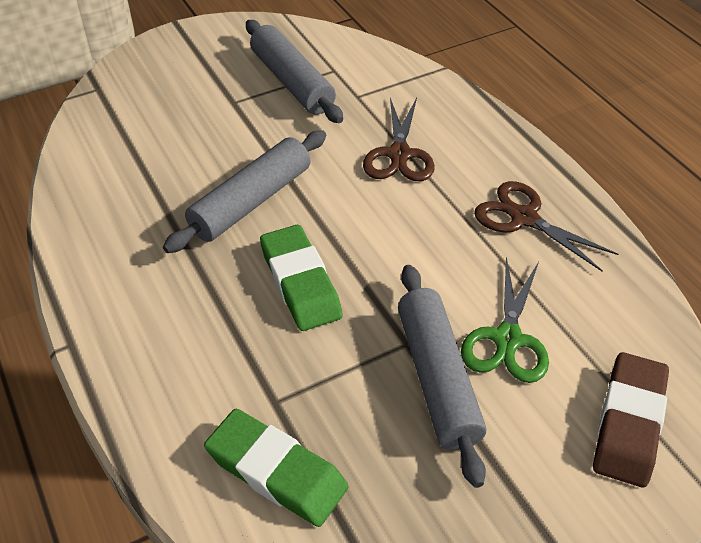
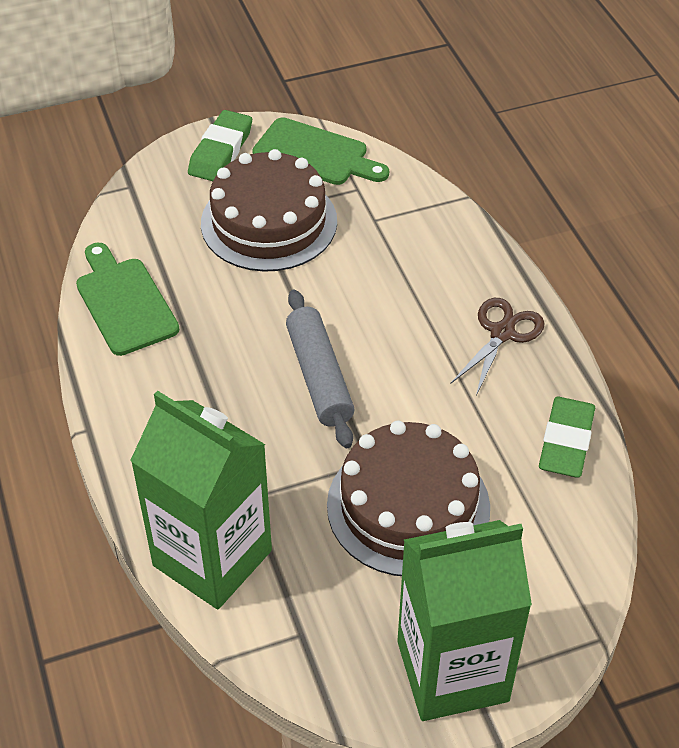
brown cake: none = 0 -> [201,149,337,272] [327,420,490,576] = 2
brown eraser: [593,352,669,487] = 1 -> none = 0
brown scissors: [363,98,435,181] [474,181,618,271] = 2 -> [450,298,545,395] = 1
green carton: none = 0 -> [130,391,272,609] [397,520,532,721] = 2
green cutting board: none = 0 -> [76,243,179,356] [252,117,389,185] = 2
green scissors: [461,256,549,383] = 1 -> none = 0
grey rolling pin: [163,130,326,253] [246,20,343,123] [398,265,486,488] = 3 -> [286,290,354,448] = 1

